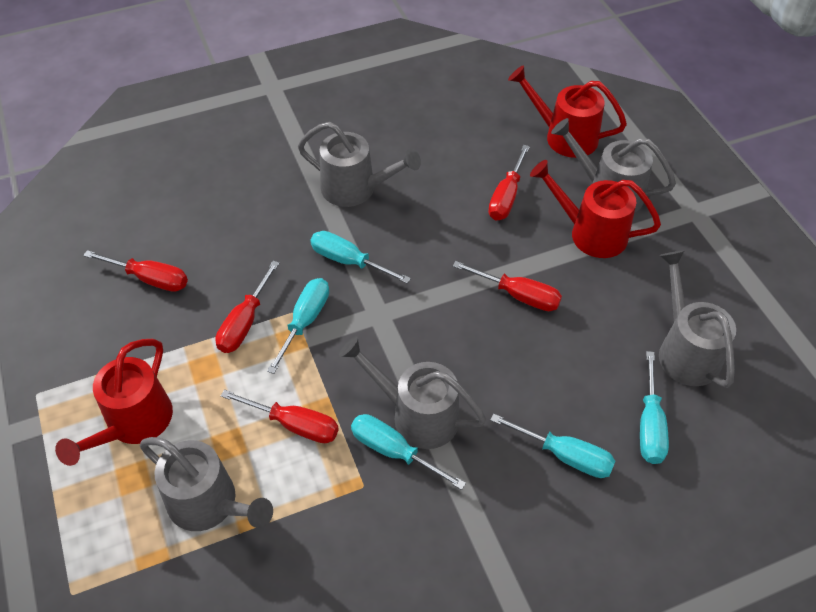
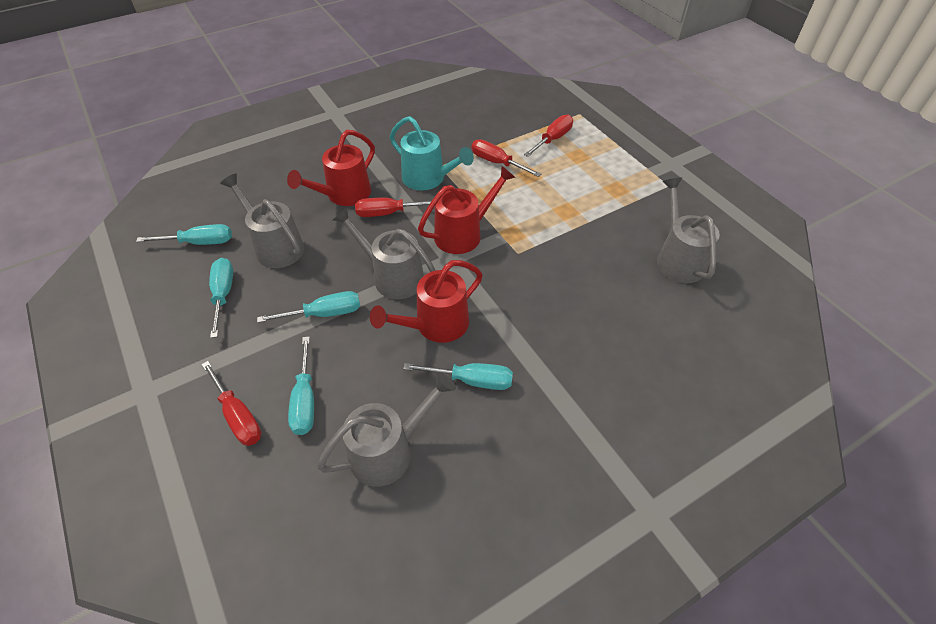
grey watering can: [140,437,273,531] [298,122,421,207] [339,336,486,449] [551,118,676,213] [659,251,736,388] = 5 -> [220,174,304,268] [317,372,456,487] [333,207,436,299] [657,177,720,283] = 4
red screwdriver: [83,250,188,292] [215,261,279,353] [221,389,339,443] [453,261,562,311] [488,145,530,220] = 5 -> [201,361,262,446] [355,198,431,217] [472,139,541,177] [524,115,573,157] = 4
turquoise watering can: none = 0 -> [390,116,474,190] = 1

